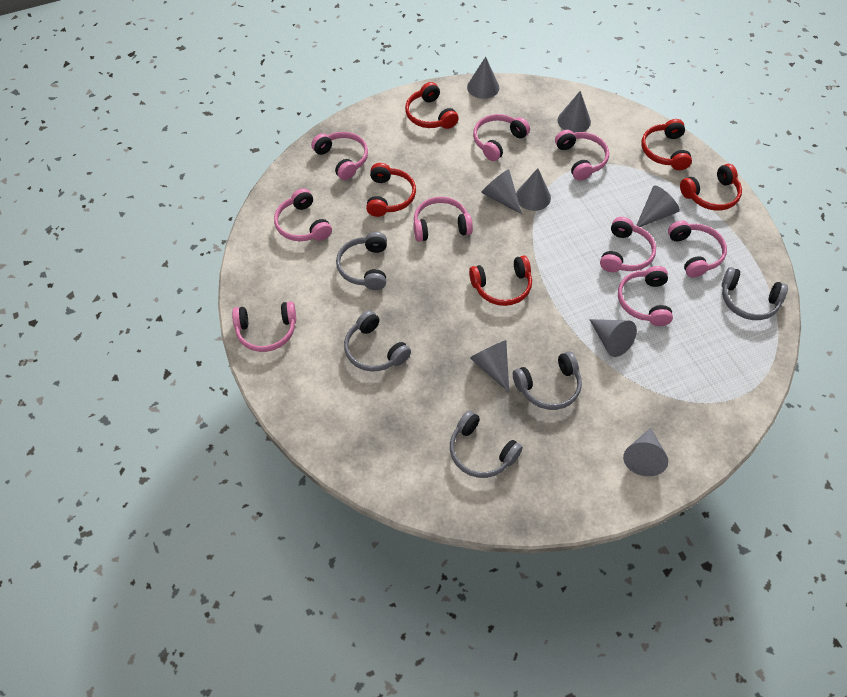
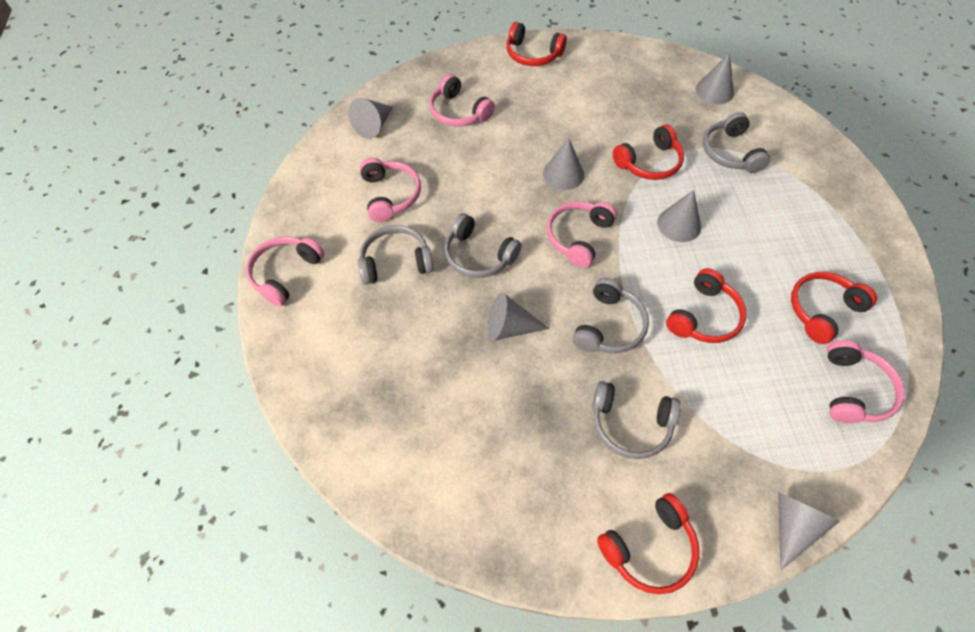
grey cone: [467,57,499,99] [470,340,509,392] [481,169,522,214] [516,168,551,211] [558,91,591,133] [589,319,637,357] [623,428,668,476] [636,186,680,227] = 8 -> [348,98,392,139] [488,292,549,341] [543,138,584,190] [657,190,701,242] [696,52,734,104] [778,492,840,570] = 6
pink headphones: [232,301,296,352] [274,188,332,241] [311,132,368,180] [414,197,473,242] [473,114,530,161] [555,130,609,181] [600,217,656,272] [618,266,673,326] [668,221,727,278] = 9 -> [246,236,324,306] [360,158,421,222] [429,74,495,127] [547,201,617,268] [827,340,905,423] = 5

